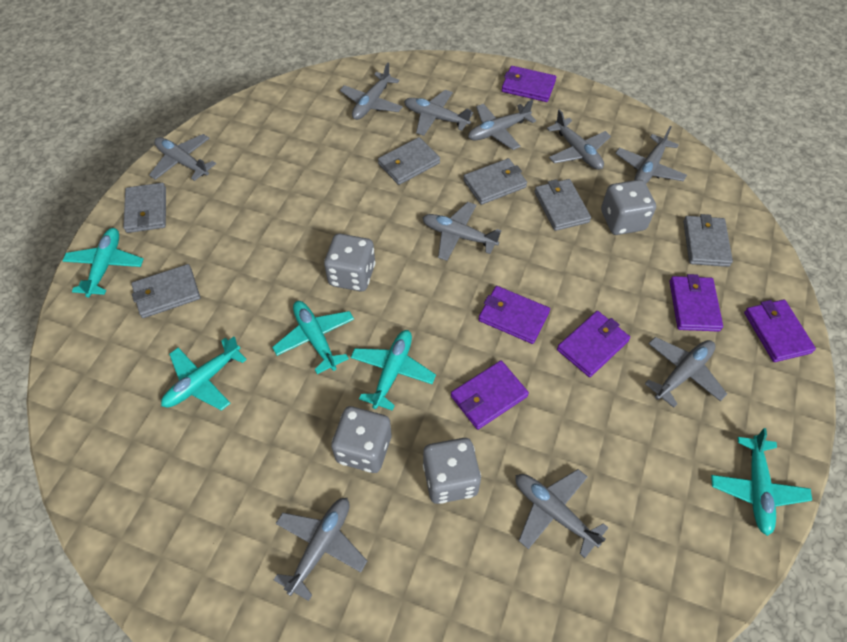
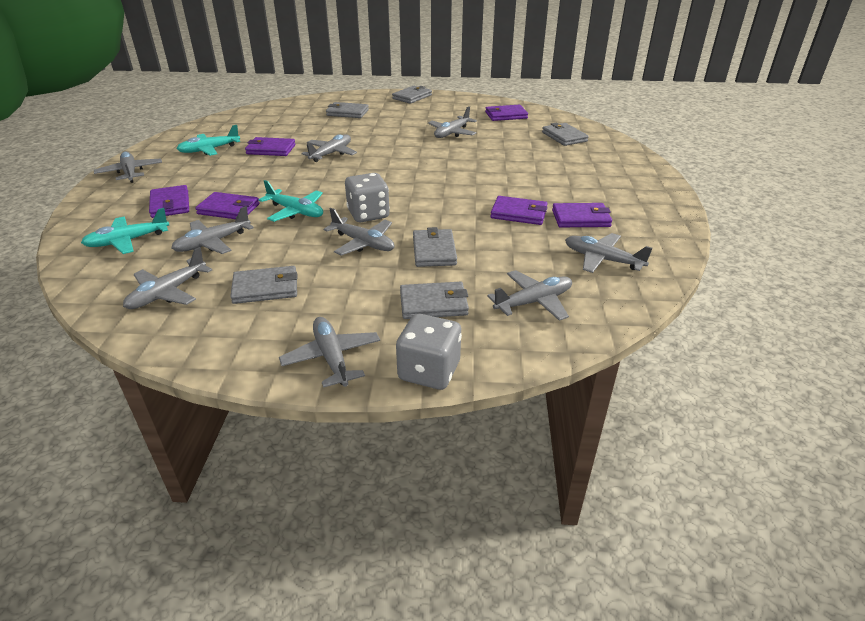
grey dice: [324,234,375,291] [331,406,391,473] [423,438,481,504] [601,180,656,235] = 4 -> [345,173,390,222] [396,314,462,390] = 2
grey plane: [149,134,216,181] [274,498,367,601] [340,63,403,120] [404,90,473,136] [423,202,501,261] [468,99,536,150] [515,469,609,558] [547,109,611,170] [615,126,687,184] [645,337,727,408] = 10 -> [94,151,162,183] [123,247,212,309] [171,206,254,254] [279,317,380,388] [301,134,357,162] [324,208,394,256] [428,106,477,138] [487,270,572,321] [565,233,653,273] = 9
turquoise plane: [62,228,144,297] [161,337,247,411] [272,301,354,374] [350,330,436,411] [711,428,812,536] = 5 -> [81,208,169,254] [177,125,240,156] [259,180,323,222] = 3

